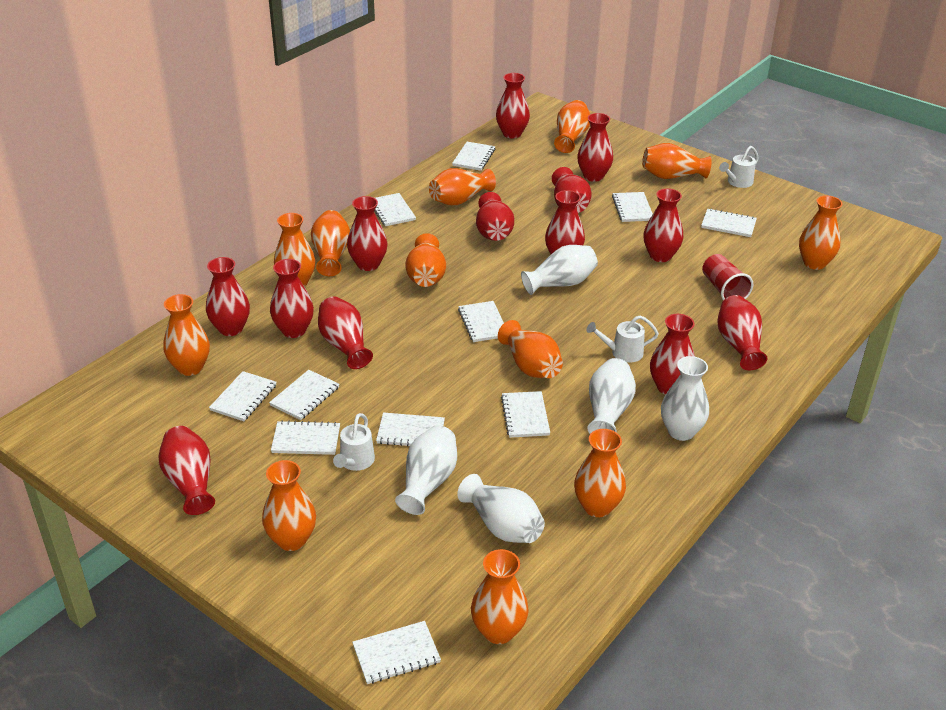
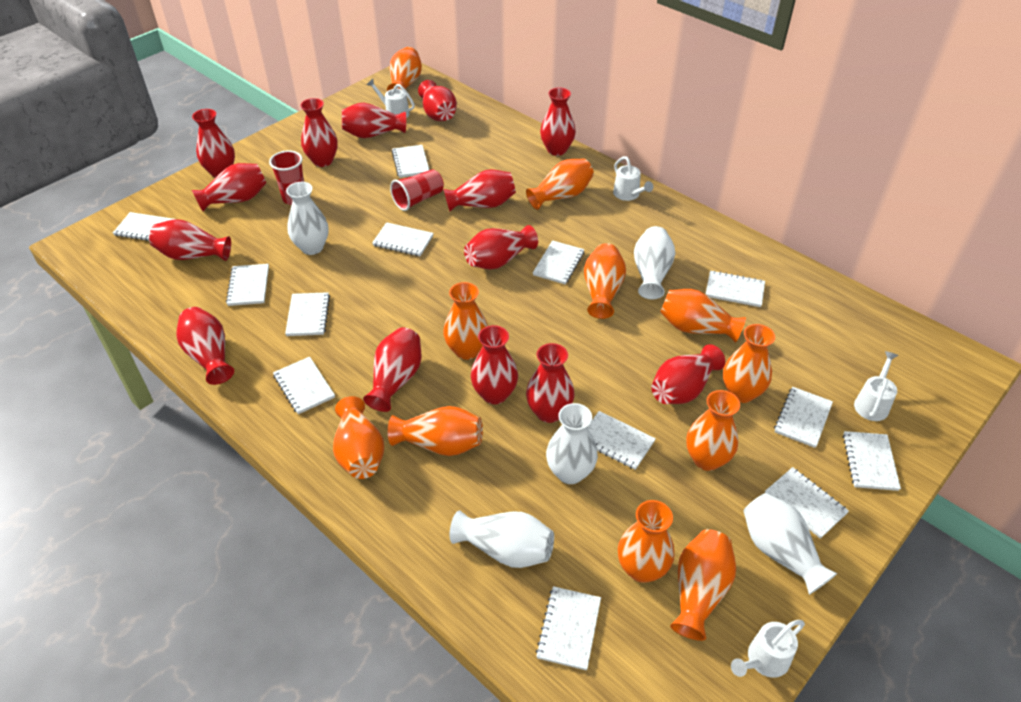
orange vase: [164,294,210,376] [262,460,316,551] [274,213,315,287] [311,210,350,276] [405,233,446,287] [429,168,496,205] [471,549,529,644] [498,320,563,378] [554,100,590,153] [574,429,626,517] [642,143,712,179] [799,196,843,270] = 12 -> [333,396,384,479] [387,47,422,91] [388,406,483,456] [443,282,488,360] [526,158,594,210] [584,243,626,319] [618,500,674,583] [660,289,746,343] [670,529,736,641] [686,390,740,471] [723,324,775,403] = 11
red cup: [702,254,753,300] = 1 -> [269,150,304,205] [390,169,444,211] = 2
red vase: [159,426,215,515] [206,257,250,336] [270,259,314,338] [318,296,373,369] [347,196,387,271] [476,192,514,241] [496,73,530,138] [545,190,585,254] [552,167,592,213] [577,113,613,182] [643,188,683,262] [650,314,695,395] [717,295,767,371] = 13 -> [149,219,231,261] [176,307,234,385] [192,109,235,178] [192,163,266,211] [300,98,338,167] [342,103,406,138] [363,327,421,412] [418,80,457,121] [444,169,516,212] [464,225,538,270] [471,325,518,404] [526,343,574,423] [540,87,576,156] [651,344,725,404] = 14
white notebook: [209,371,276,421] [269,370,339,420] [271,420,340,455] [352,621,441,684] [374,193,416,226] [376,412,445,447] [452,142,495,171] [458,301,504,342] [501,391,550,438] [612,192,653,222] [701,208,757,237] = 11 -> [113,212,174,241] [226,264,269,306] [273,357,335,414] [285,292,330,336] [372,222,434,256] [392,145,429,178] [533,240,585,285] [536,586,601,671] [587,411,656,470] [706,270,765,307] [765,467,849,539] [774,387,833,448] [843,431,901,491] = 13
white watering can: [333,413,375,471] [586,315,659,363] [719,146,759,188] = 3 -> [367,79,415,118] [613,156,653,201] [731,620,805,678] [854,351,898,421] = 4

